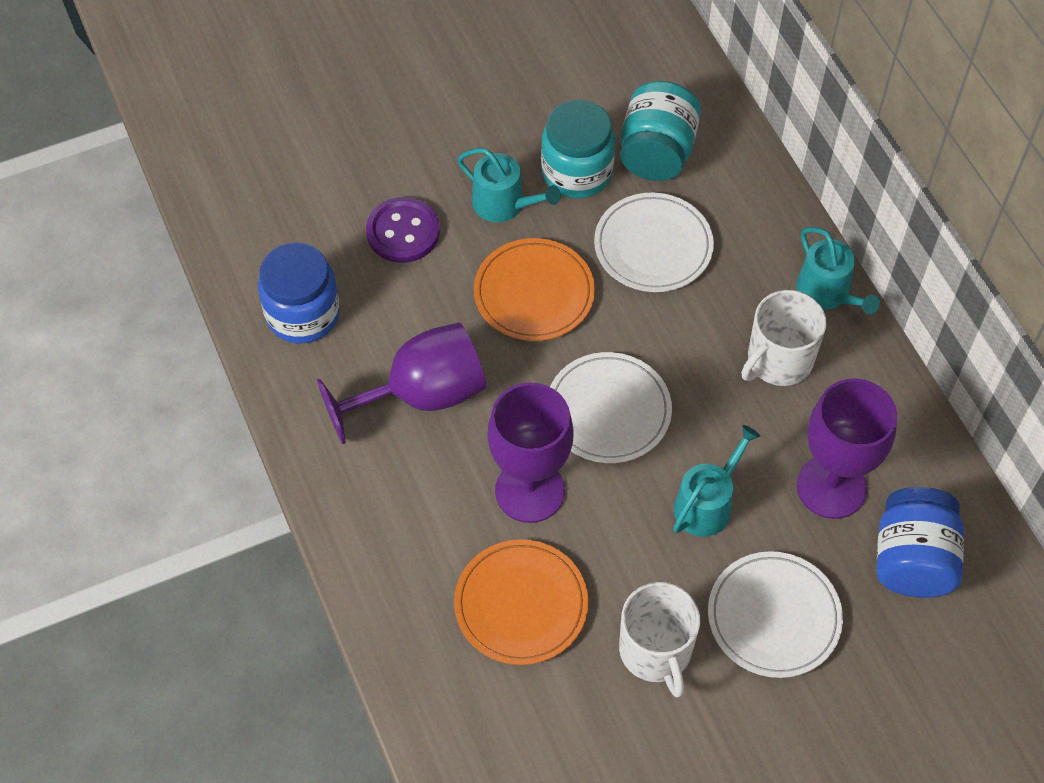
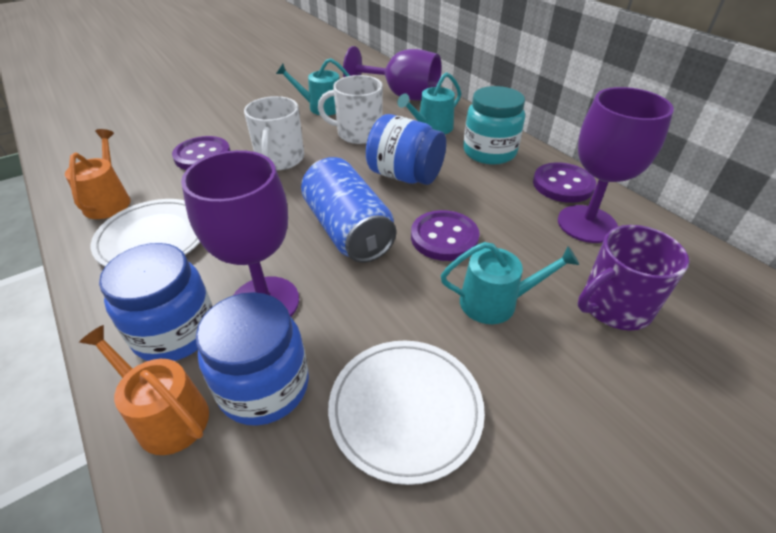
blue can: none = 0 -> [301,157,396,263] = 1
blue jar: [258,242,340,343] [876,487,964,598] = 2 -> [99,243,213,361] [196,292,309,426] [366,114,446,185] = 3
orange plate: [454,539,588,665] [474,238,595,341] = 2 -> none = 0
orange watering can: none = 0 -> [65,129,131,219] [79,325,209,455] = 2
purple button: [366,197,440,263] = 1 -> [172,136,230,170] [411,210,480,261] [533,162,596,203] = 3
purple mug: none = 0 -> [578,225,689,331] = 1
turquoise jar: [541,99,615,198] [620,81,701,181] = 2 -> [463,86,525,165] = 1
white plate: [550,352,672,463] [594,193,714,292] [708,551,843,678] = 3 -> [91,199,200,266] [328,341,485,485] = 2

